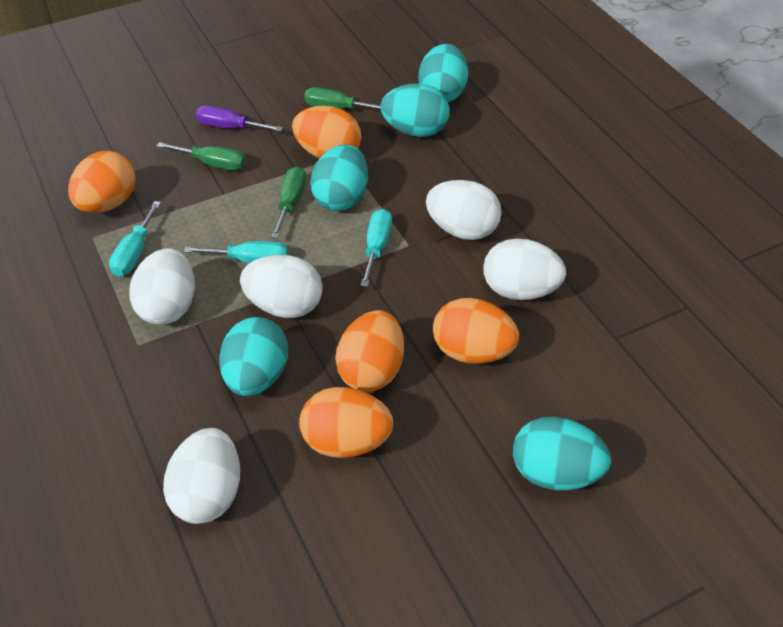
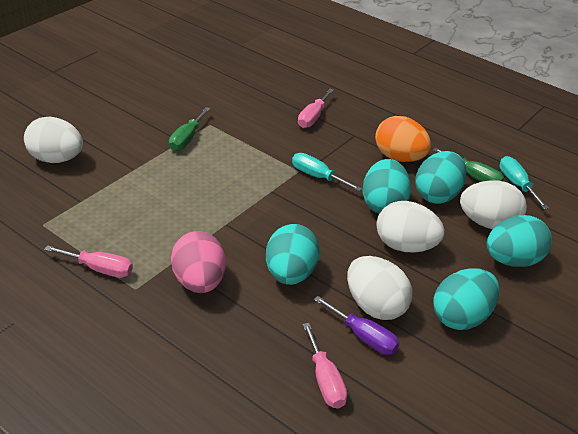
green screwdriver: [157,142,246,170] [271,166,306,238] [304,87,381,110] = 3 -> [169,107,210,151] [433,148,504,182] = 2
orange egg: [68,151,136,213] [292,106,361,158] [299,387,393,458] [335,310,404,392] [433,298,519,364] = 5 -> [375,116,431,162] = 1
pink egg: none = 0 -> [171,231,226,293] = 1
pink screwdriver: none = 0 -> [44,245,133,278] [298,89,334,128] [303,323,347,409] = 3
turquoise screwdriver: [109,201,161,276] [184,241,288,263] [361,209,392,287] = 3 -> [292,153,363,192] [499,156,549,210] = 2
white egg: [129,248,195,325] [163,428,240,524] [240,255,323,318] [426,180,502,240] [483,238,566,300] = 5 -> [24,117,83,163] [347,256,412,320] [376,201,445,253] [460,180,527,229] = 4

